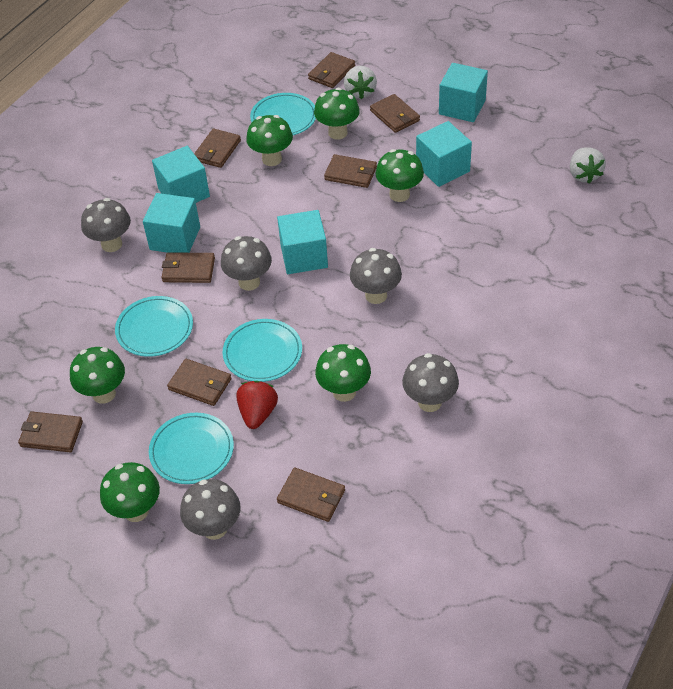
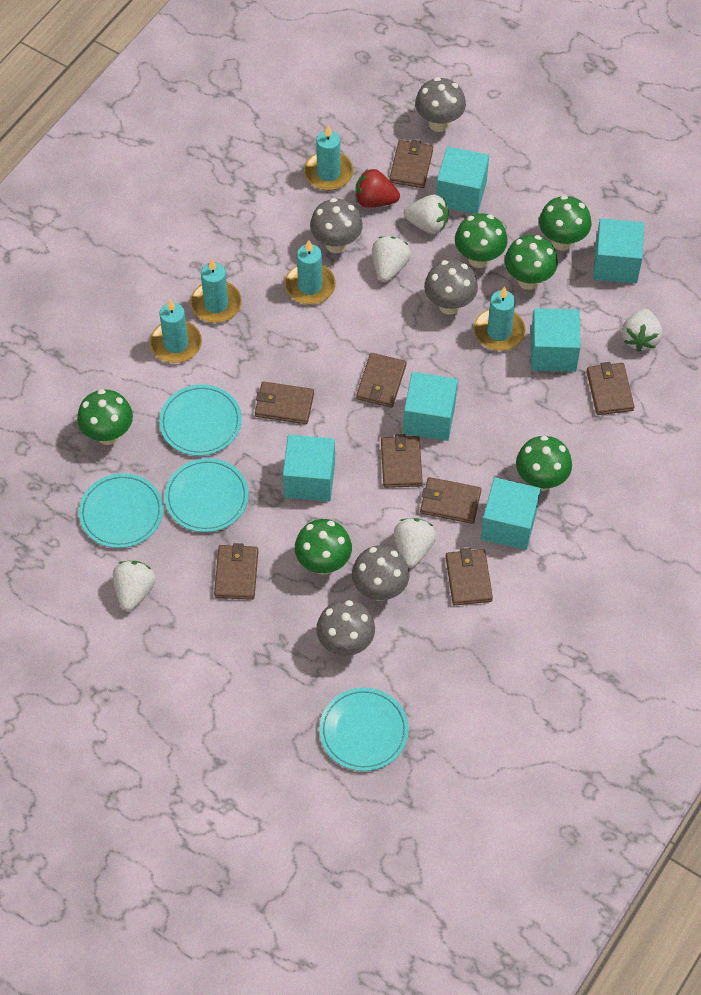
turquoise candle: none = 0 -> [150,299,202,363] [190,259,242,323] [285,240,336,304] [304,125,353,190] [474,287,526,351] = 5
turquoise cube: [143,193,200,253] [152,146,210,203] [277,210,328,274] [416,121,472,187] [439,63,488,122] = 5 -> [283,435,335,502] [403,372,458,441] [436,146,489,214] [481,477,541,550] [531,308,581,372] [593,218,644,284] = 6
white strawberry: [344,66,377,99] [570,148,606,183] = 2 -> [113,561,155,611] [372,236,411,282] [394,518,436,568] [404,194,449,234] [622,309,662,352] = 5

